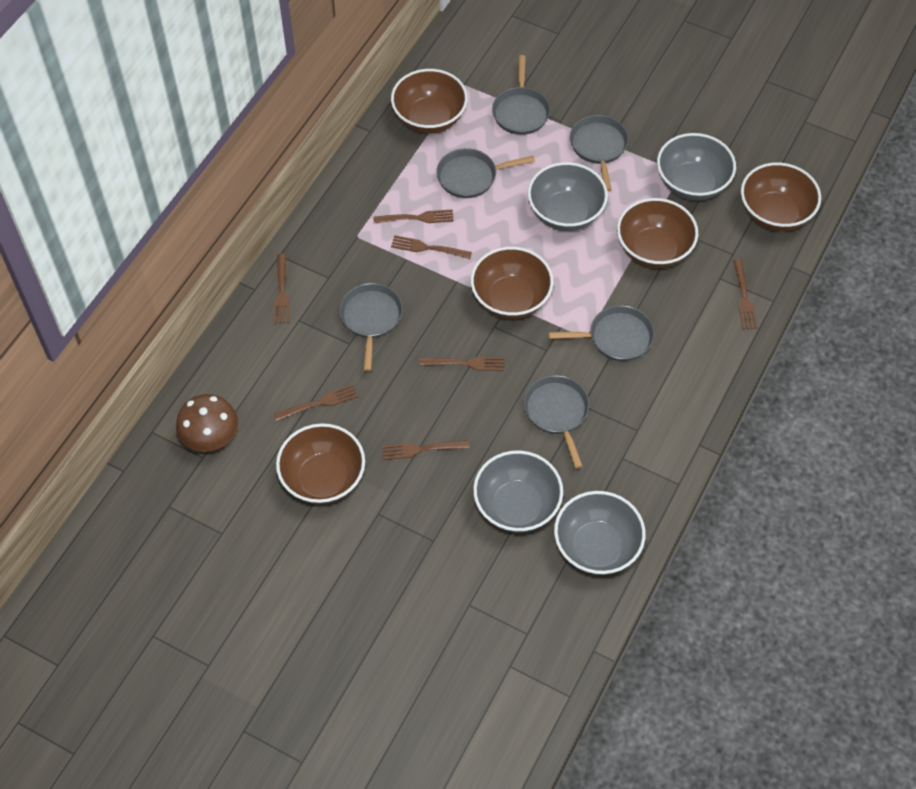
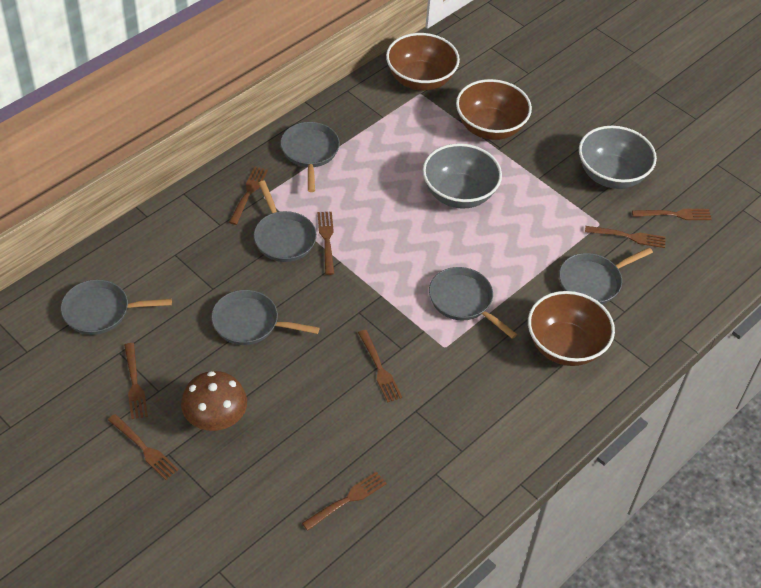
brown bowl: [276,423,365,504] [391,69,468,134] [471,247,553,319] [617,198,698,268] [741,162,821,231] = 5 -> [386,33,460,91] [456,79,532,140] [528,291,615,366] = 3
brown fork: [273,384,358,422] [274,254,289,324] [373,209,454,223] [382,440,470,460] [391,235,472,259] [420,357,504,371] [733,259,758,329] = 7 -> [108,414,179,480] [124,343,148,419] [229,167,268,225] [302,471,387,531] [318,212,334,275] [358,330,402,402] [585,226,666,248] [632,209,712,220] = 8
grey bowl: [473,451,563,533] [528,162,608,231] [554,491,646,575] [657,133,736,201] = 4 -> [423,144,502,208] [579,126,657,189] = 2

